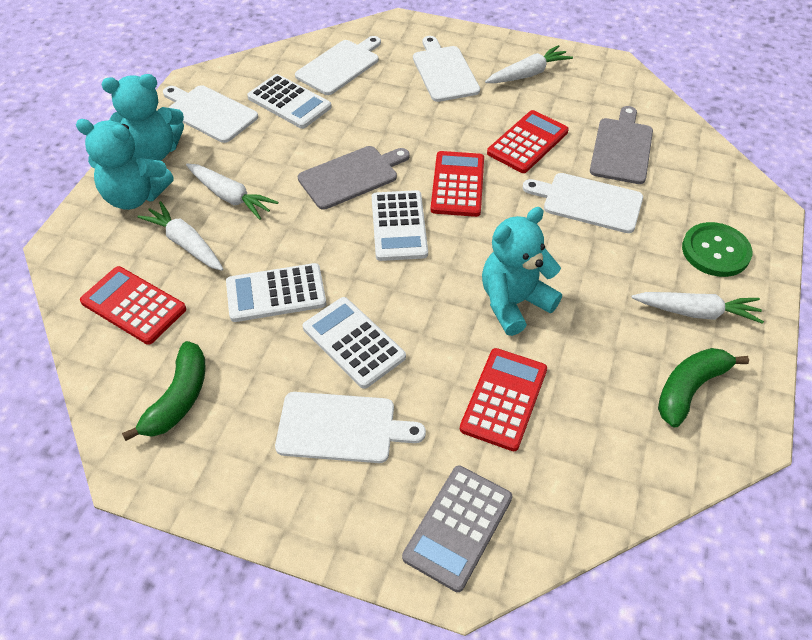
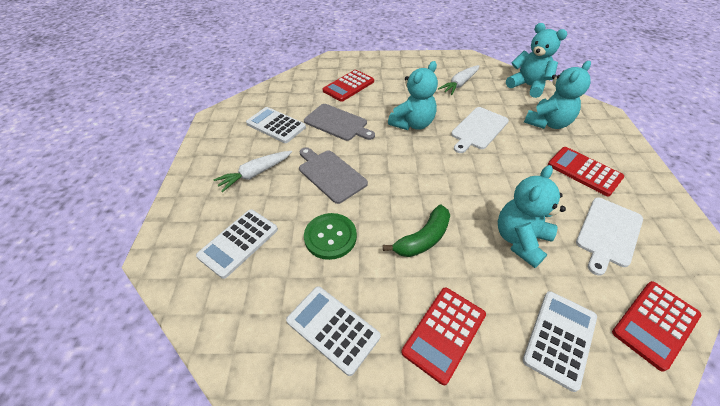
green banana: [122,341,206,441] [658,348,749,427] = 2 -> [383,205,450,257] = 1
grey calculator: [402,466,512,592] = 1 -> none = 0
turquoise teddy bear: [76,119,174,210] [102,74,184,161] [482,207,562,336] = 3 -> [388,61,438,130] [498,165,566,268] [506,23,567,98] [524,61,591,129] = 4
white carrot: [137,201,223,271] [186,164,278,220] [485,45,573,83] [631,292,764,324] = 4 -> [213,151,292,192] [438,65,479,95] = 2
white cutting board: [163,85,258,143] [275,392,426,463] [295,36,381,95] [413,36,480,102] [523,173,643,233] = 5 -> [451,107,509,153] [576,198,643,276] = 2

